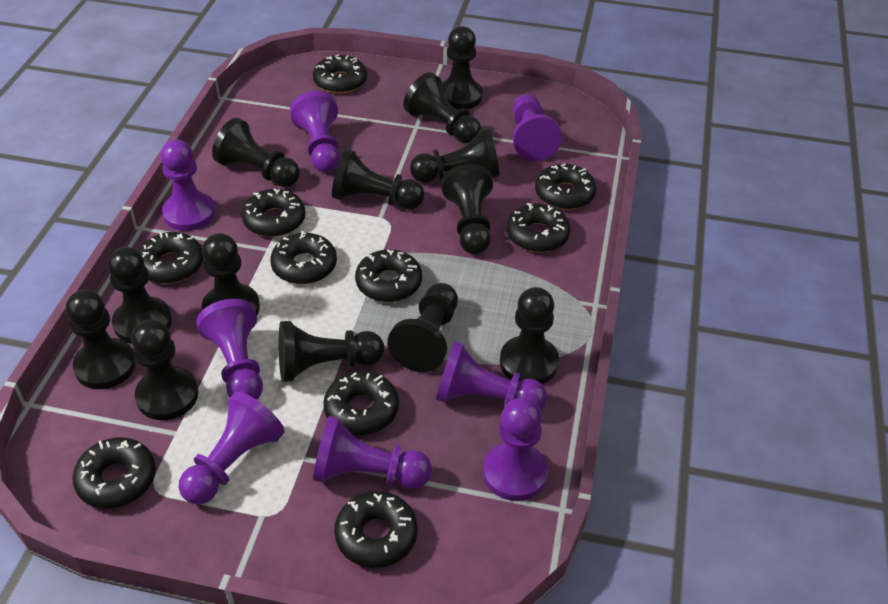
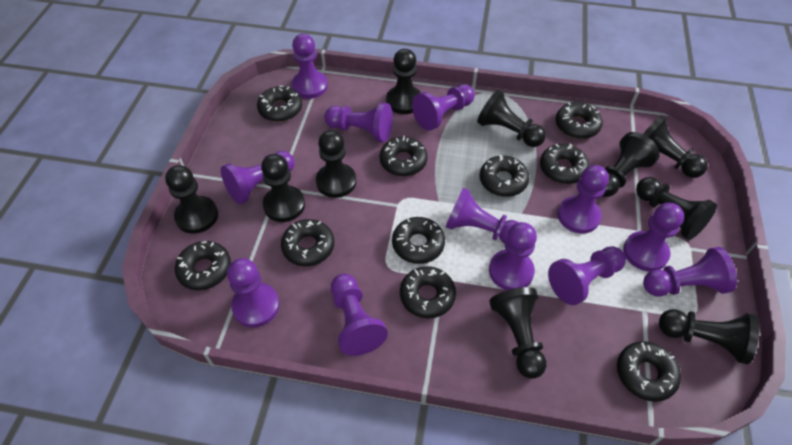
black pawn: [66,290,136,389] [107,247,172,344] [131,319,199,420] [202,233,260,315] [212,118,300,187] [279,321,384,382] [332,149,424,209] [387,283,458,372] [403,72,481,144] [410,128,499,183] [441,164,493,255] [442,26,483,110] [500,287,559,384] = 13 -> [165,165,218,234] [261,154,305,222] [316,130,356,198] [386,49,421,114] [477,90,546,147] [489,287,546,379] [603,132,660,197] [636,177,717,240] [643,115,708,178] [659,309,759,364] = 10
purple pawn: [160,140,216,231] [179,392,285,505] [196,299,263,400] [290,91,340,173] [313,416,432,489] [436,341,547,411] [483,398,548,501] [513,94,562,161] = 8 -> [221,151,295,205] [227,258,279,327] [292,34,328,99] [324,103,393,142] [331,274,388,356] [412,84,475,131] [446,188,519,243] [489,222,537,290] [548,246,626,305] [558,165,609,234] [623,203,684,271] [643,247,737,297] = 12

